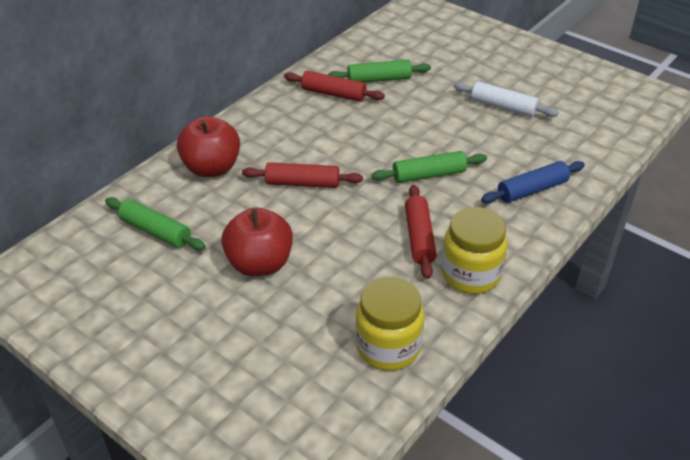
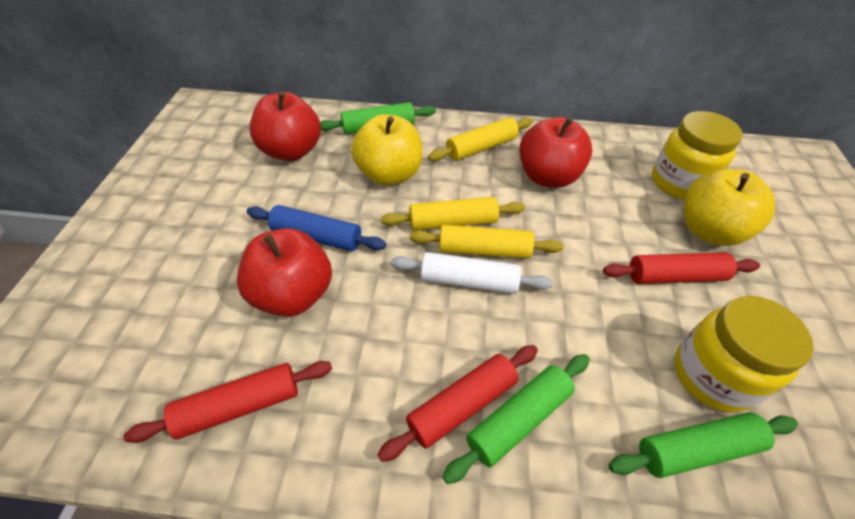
red apple: [177,116,240,177] [221,208,293,276] = 2 -> [237,228,332,317] [250,92,321,161] [519,117,592,188] = 3
yellow apple: none = 0 -> [351,114,423,186] [684,169,775,246] = 2
yellow rolling pin: none = 0 -> [381,197,525,230] [410,225,564,258] [428,117,533,161] = 3

